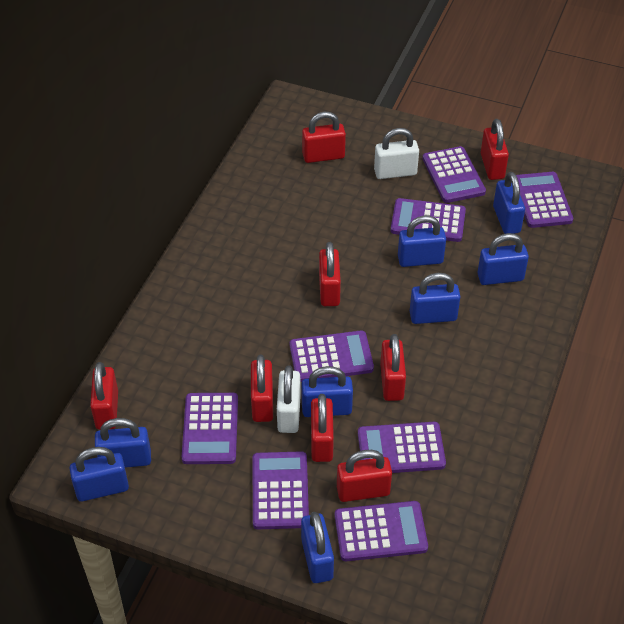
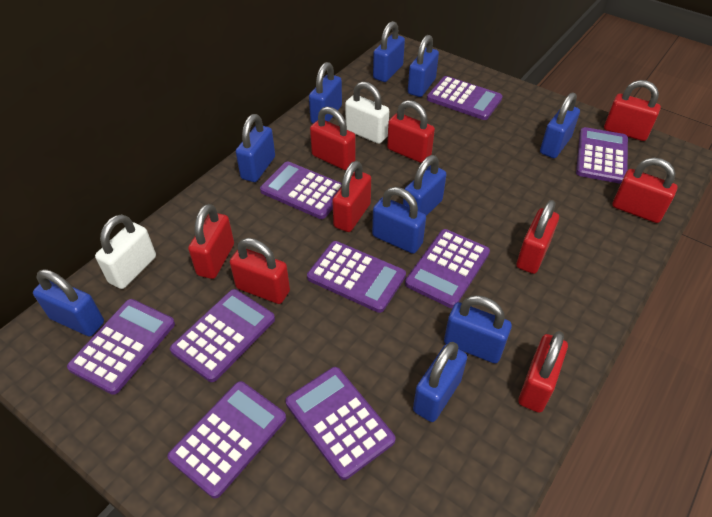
blue padlock: [69,447,129,502] [95,418,151,468] [301,366,353,417] [301,512,334,583] [398,215,446,267] [410,273,461,324] [478,233,529,285] [493,172,525,234] = 8 -> [33,269,104,336] [236,114,275,182] [309,62,342,124] [372,187,426,254] [373,21,405,82] [403,155,447,216] [408,35,439,97] [413,342,467,422] [444,295,512,364] [540,92,580,158] = 10
purple calculator: [182,393,238,464] [253,451,309,529] [290,330,374,382] [335,501,428,561] [358,422,446,473] [391,198,466,242] [422,146,486,203] [516,172,573,228] = 8 -> [67,299,175,395] [167,381,286,499] [170,289,275,382] [260,161,342,219] [285,367,396,480] [307,241,406,313] [405,229,490,308] [427,76,503,120] [576,127,628,184] = 9
red padlock: [90,362,118,430] [251,355,273,422] [302,112,346,163] [311,394,334,462] [319,242,341,306] [337,450,392,502] [380,334,406,401] [481,119,509,180] = 8 -> [188,204,234,279] [230,238,290,304] [310,107,356,170] [332,161,371,232] [387,100,435,163] [516,200,559,274] [518,331,568,413] [604,80,661,141] [612,158,678,223] = 9

